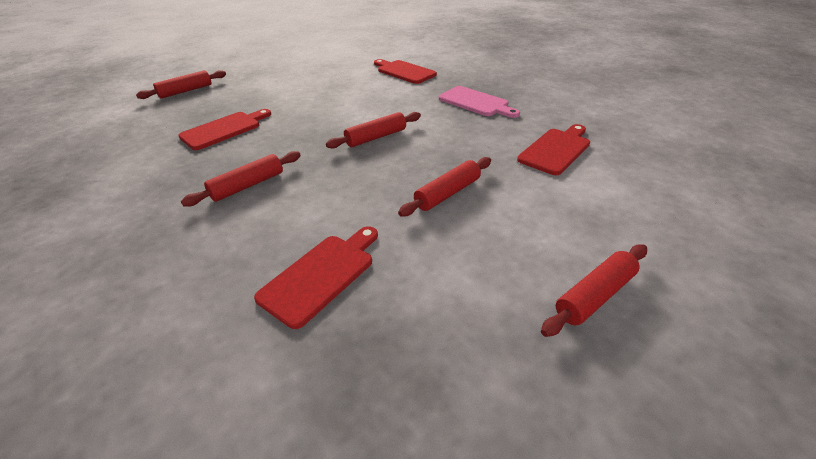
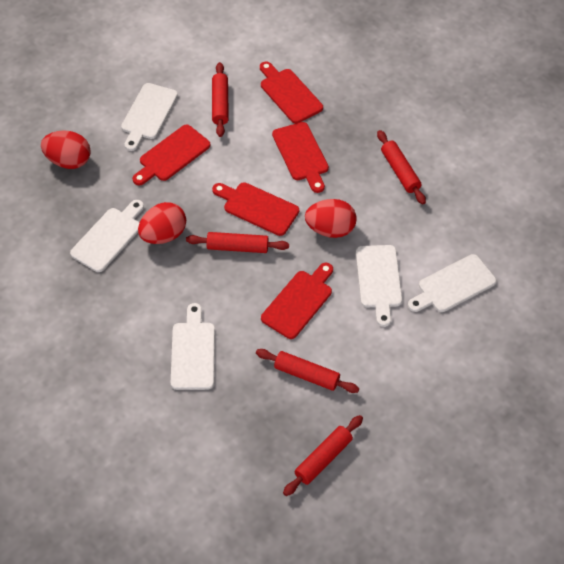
pink cutting board: [439,86,520,118] = 1 -> none = 0
red cutting board: [178,109,271,150] [254,226,378,329] [374,59,437,84] [517,124,590,175] = 4 -> [132,125,210,185] [212,182,299,236] [260,62,323,124] [261,263,333,339] [272,122,329,193] = 5
red egg: none = 0 -> [41,130,91,169] [138,202,186,244] [305,199,356,238] = 3
white cutting board: none = 0 -> [70,200,144,272] [121,83,178,151] [171,303,215,390] [356,245,403,327] [408,254,496,312] = 5

